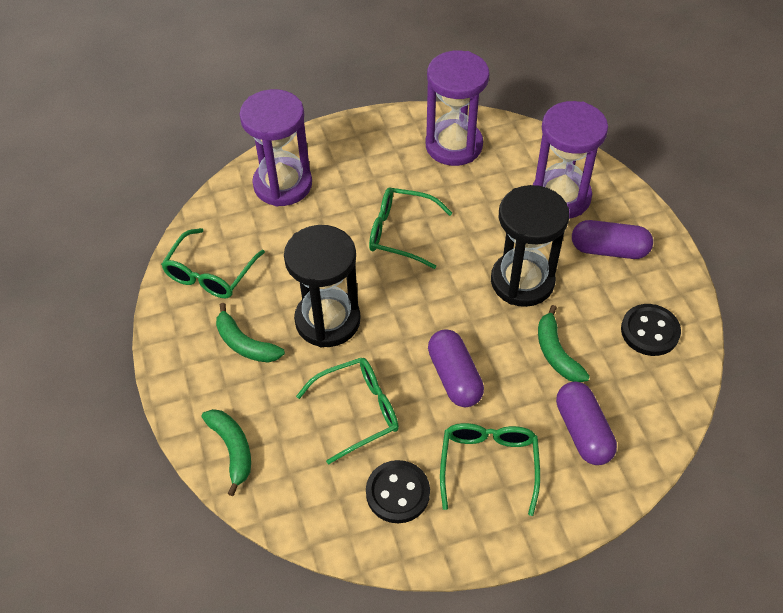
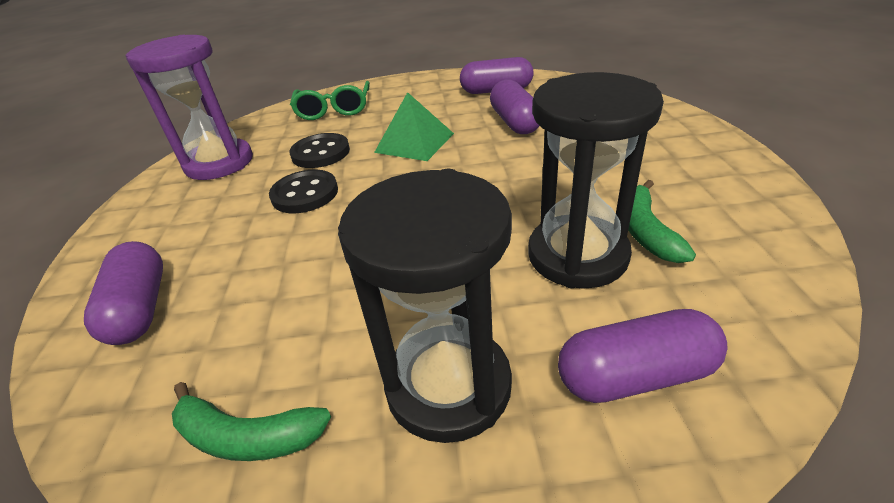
green banana: [202,409,251,496] [216,303,285,362] [538,305,590,382] = 3 -> [172,382,331,461] [628,180,696,263] = 2
green glasses: [161,228,265,298] [296,358,399,465] [369,187,452,269] [440,423,540,516] = 4 -> [290,81,370,120] = 1
green pyramid: none = 0 -> [374,92,454,161] = 1
purple capsule: [428,329,484,407] [556,382,617,465] [572,220,653,259] = 3 -> [84,241,163,345] [460,57,533,94] [490,79,539,134] [558,309,727,403] = 4
purple hourglass: [239,89,312,206] [426,51,489,166] [533,101,608,219] = 3 -> [125,35,253,180] = 1

